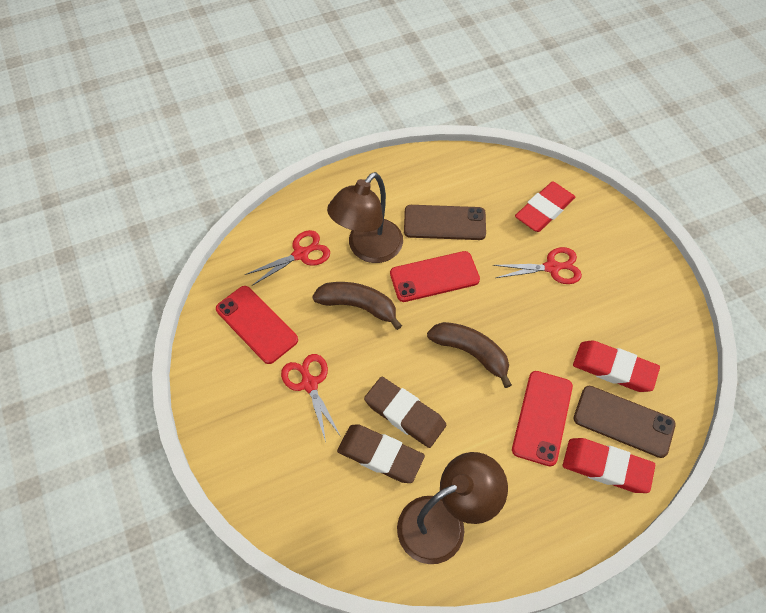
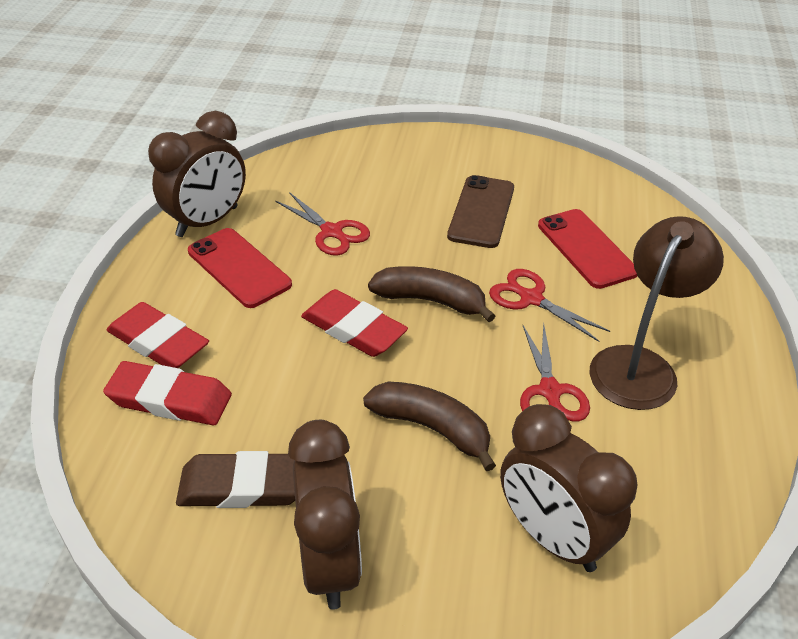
brown clock: none = 0 -> [148,111,246,237] [288,420,362,610] [500,404,637,572] = 3
brown eraser: [337,425,425,483] [364,377,446,448] = 2 -> [176,451,295,508] = 1
brown lamp: [327,172,403,263] [397,452,508,564] = 2 -> [590,216,724,410] = 1
brown phone: [404,205,486,240] [574,386,676,458] = 2 -> [447,175,514,248] = 1
red phone: [216,286,298,364] [390,251,480,302] [512,371,573,466] = 3 -> [188,228,292,308] [538,209,637,289] = 2

